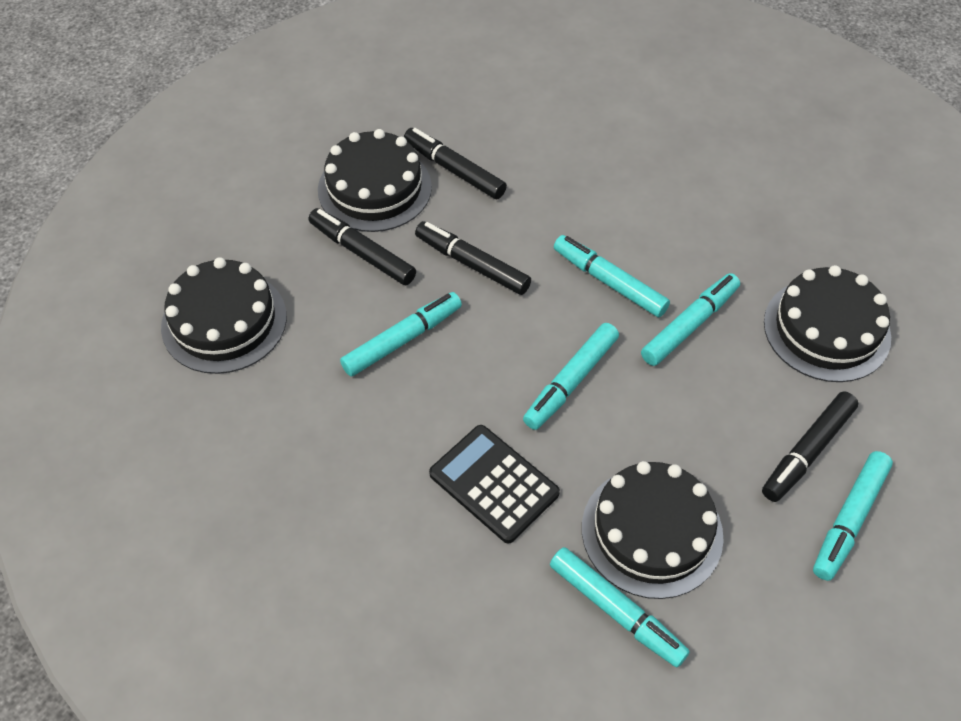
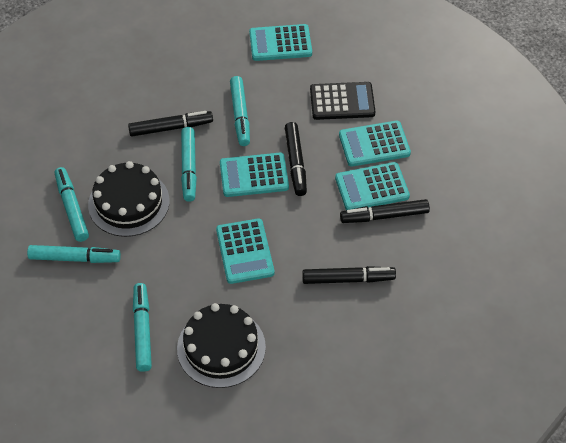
black cake: [161,257,287,374] [318,129,432,232] [582,461,724,599] [764,265,891,382] = 4 -> [88,161,170,237] [177,303,266,388] = 2
turquoise calculator: none = 0 -> [216,218,274,284] [220,153,289,197] [249,24,312,61] [335,162,410,210] [339,121,411,167] = 5
turquoise marker: [340,292,462,377] [523,323,619,430] [550,547,690,667] [554,235,670,317] [641,273,740,366] [813,451,893,581] = 6 -> [27,245,121,263] [55,167,89,242] [133,283,152,372] [181,127,197,202] [230,76,250,146] = 5

